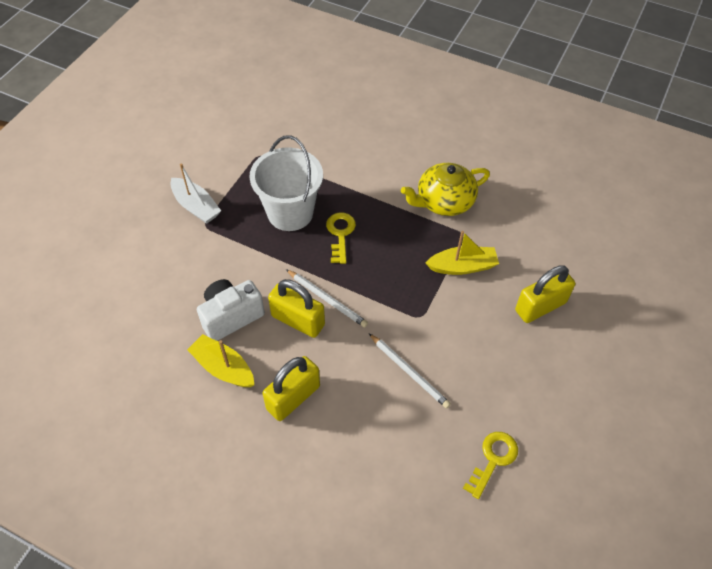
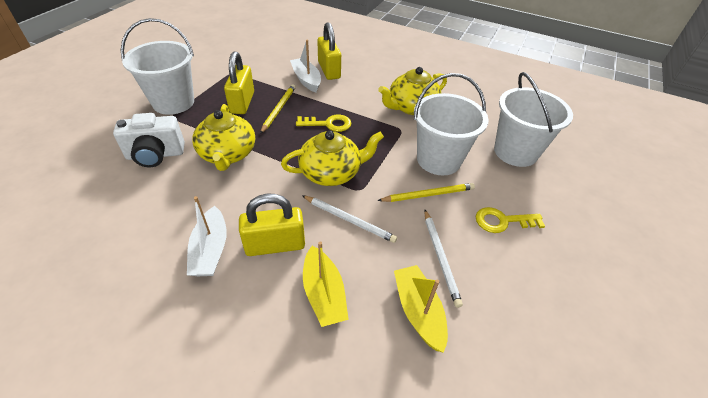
white boat: [170,164,221,224] = 1 -> [187,196,227,276] [290,40,321,93] = 2
white bucket: [250,135,323,231] = 1 -> [121,18,194,115] [414,73,489,175] [494,72,573,167] = 3
yellow pencil: none = 0 -> [260,84,296,134] [377,183,475,202] = 2
yellow teapot: [401,163,490,216] = 1 -> [192,104,255,171] [281,131,384,186] [378,67,447,115] = 3

